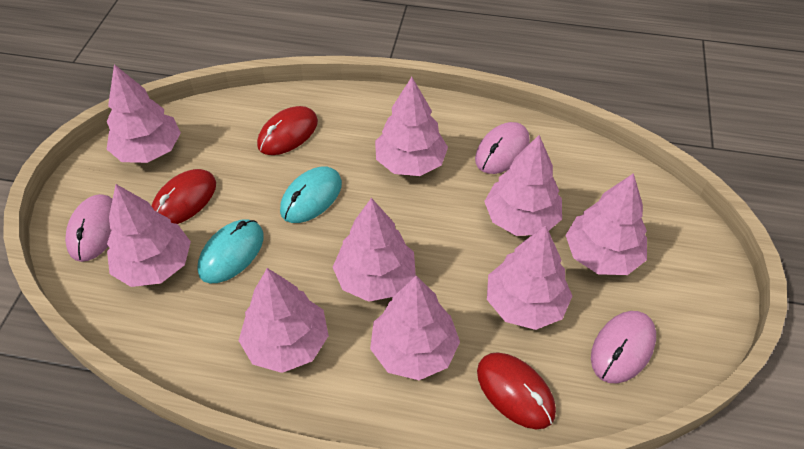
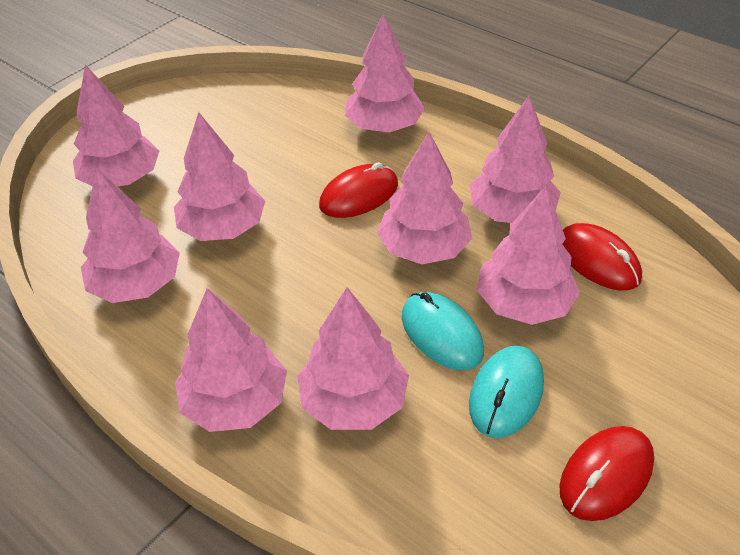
pink mouse: [65,194,112,262] [475,122,530,174] [591,311,656,383] = 3 -> none = 0

